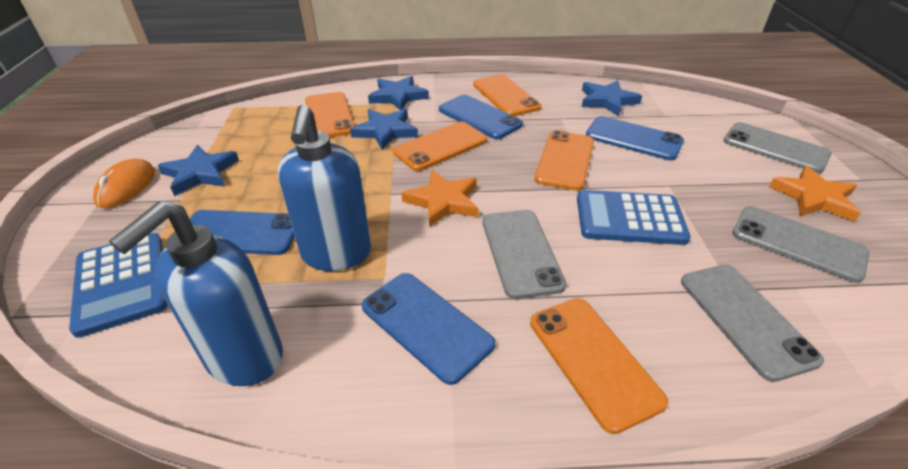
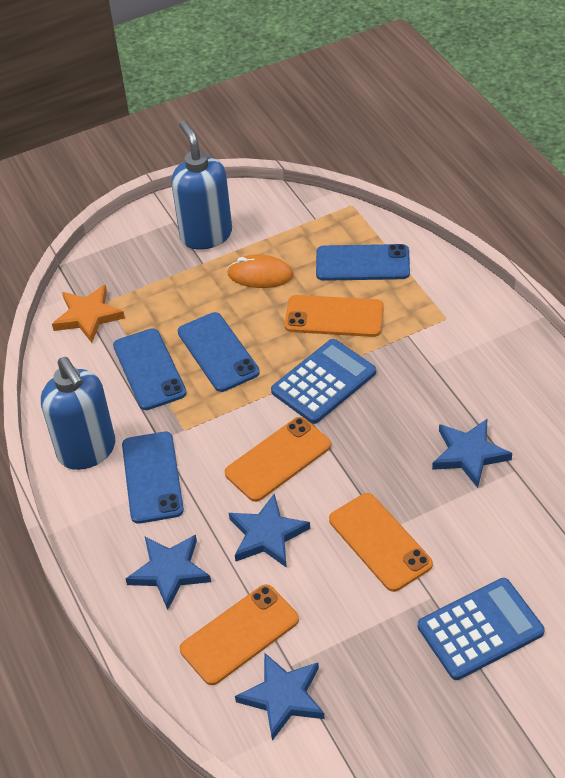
grey phone: [482,210,566,299] [681,265,824,382] [723,122,832,173] [732,206,870,283] = 4 -> none = 0
orange phone: [305,92,354,137] [393,121,487,171] [473,75,541,116] [530,298,669,434] [534,130,594,191] = 5 -> [180,584,299,685] [225,417,331,502] [284,295,384,337] [329,493,433,592] = 4
orange star: [401,170,478,228] [769,166,861,222] = 2 -> [52,284,125,343] = 1

